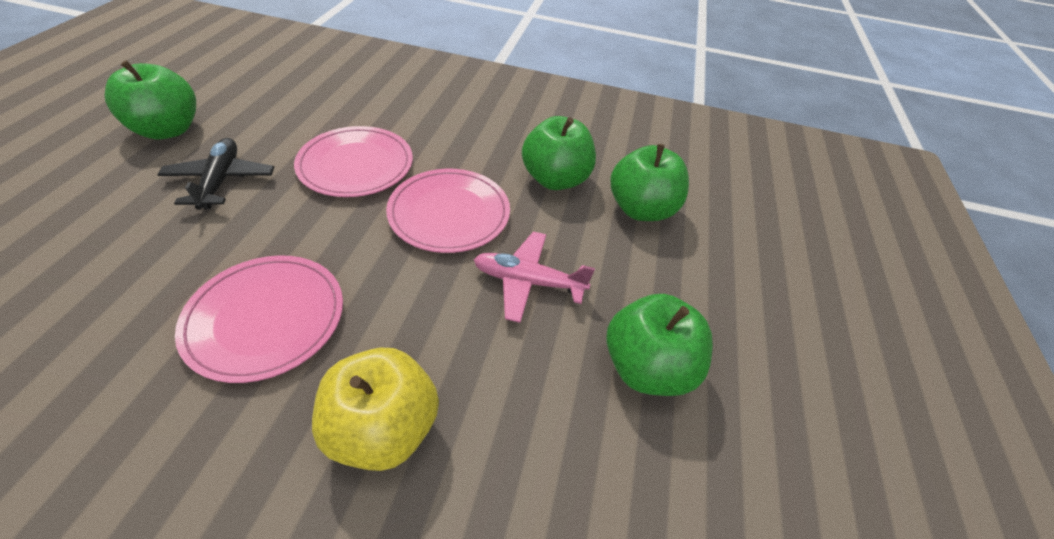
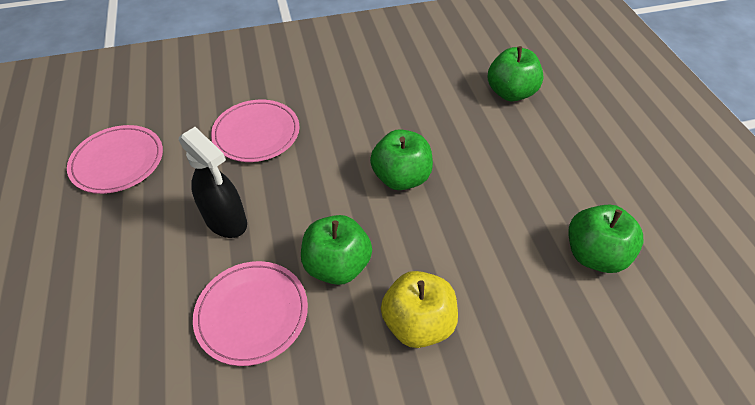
black plane: [157,138,274,210] = 1 -> none = 0
black spray bottle: none = 0 -> [179,127,247,238] = 1
pink plane: [474,231,595,323] = 1 -> none = 0

